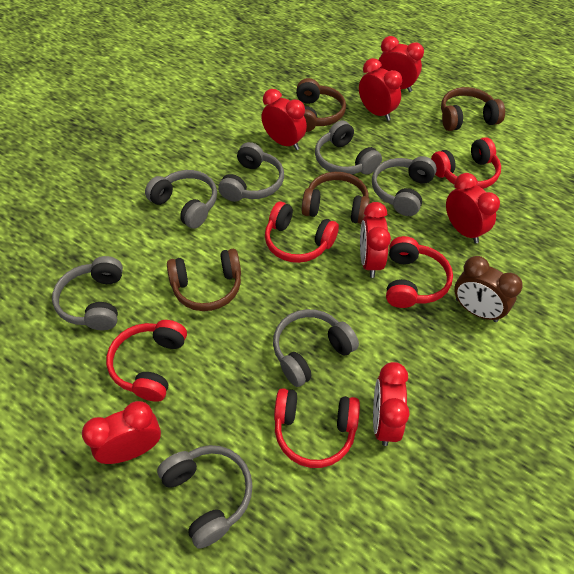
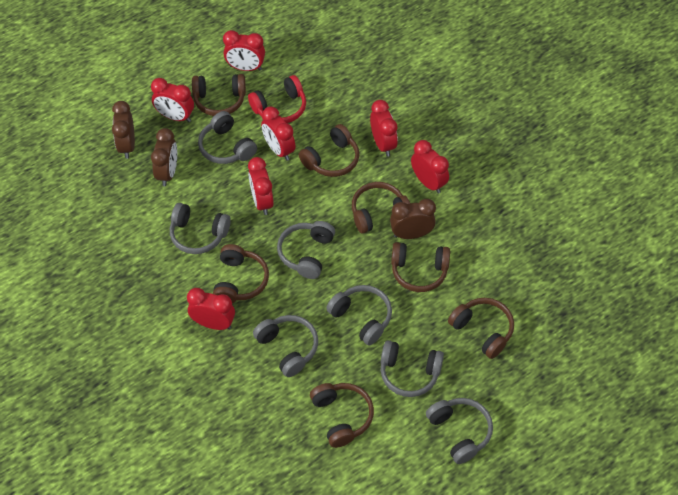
brown clock: [454,256,523,322] = 1 -> [112,101,135,159] [151,128,177,186] [390,199,436,239] = 3
brown headphones: [167,249,241,311] [296,78,346,132] [302,172,370,224] [441,87,505,131] = 4 -> [192,74,246,116] [213,244,269,303] [299,124,359,177] [310,383,374,448] [352,182,410,234] [391,242,450,292] [448,298,514,359] = 7
red headphones: [106,320,187,402] [265,201,339,263] [274,388,360,468] [386,236,453,308] [431,137,501,189] = 5 -> [248,75,306,123] = 1

